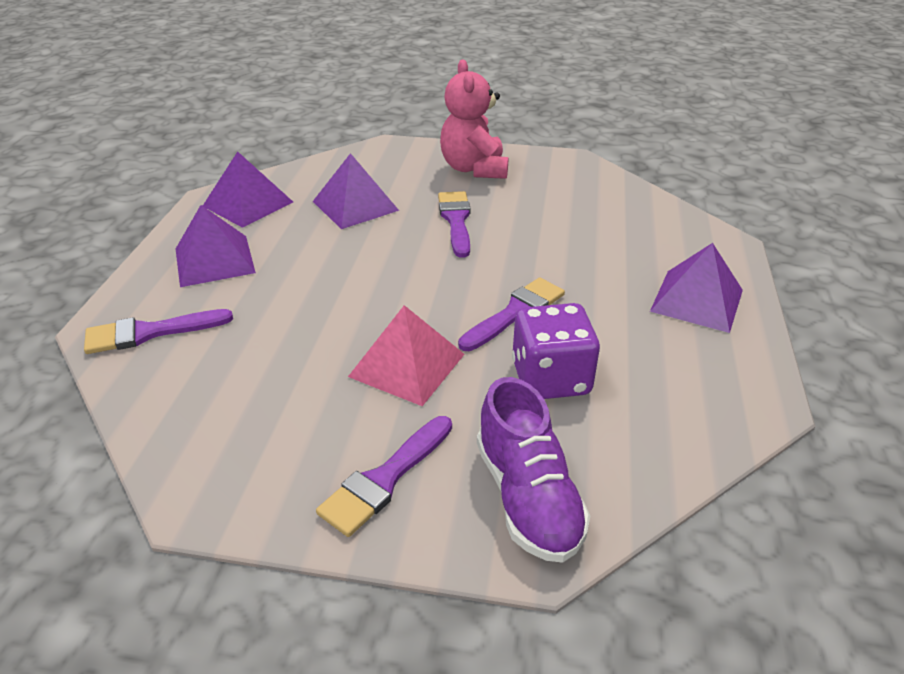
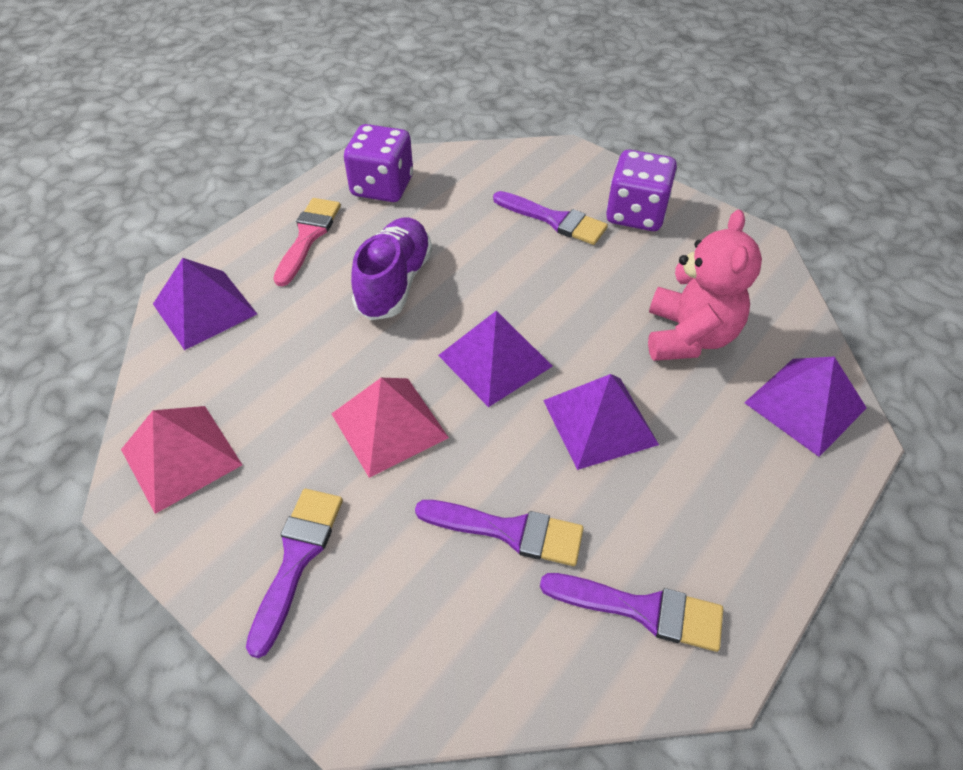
pink brush: none = 0 -> [273,198,341,286] = 1
pink pyramid: [348,305,465,406] = 1 -> [121,406,242,514] [331,378,449,478] = 2
purple dice: [512,303,600,399] = 1 -> [344,124,413,202] [606,150,677,231] = 2

